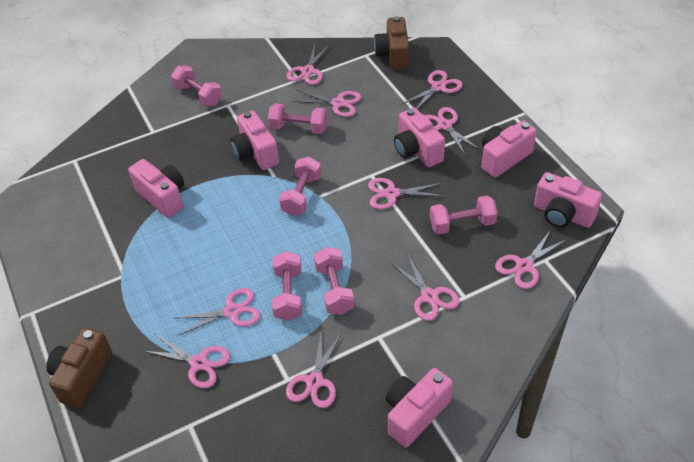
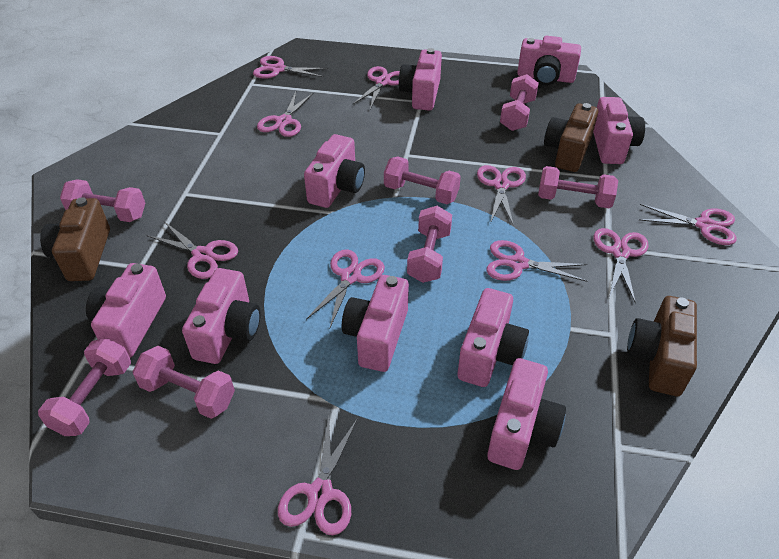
brown camera: [46,328,112,408] [374,16,409,70] = 2 -> [40,197,110,281] [544,103,598,172] [627,296,697,396] = 3
pink camera: [128,159,184,218] [230,110,279,170] [386,368,453,448] [394,108,445,167] [482,120,537,178] [534,172,602,228] = 6 -> [86,263,166,358] [182,268,260,364] [304,134,365,208] [342,275,409,372] [399,48,442,111] [457,288,529,387] [487,358,566,470] [517,36,581,85] [593,97,645,164] = 9
pink dumbbell: [171,65,222,107] [268,103,328,134] [272,251,302,321] [279,157,321,216] [314,247,354,315] [430,195,498,234] = 6 -> [38,338,131,436] [60,179,145,222] [133,346,235,419] [384,157,461,204] [407,206,452,283] [500,74,539,131] [538,166,618,208] = 7

